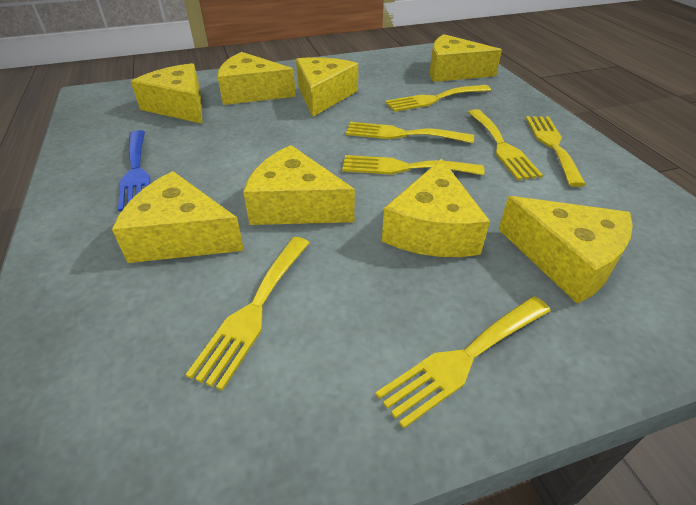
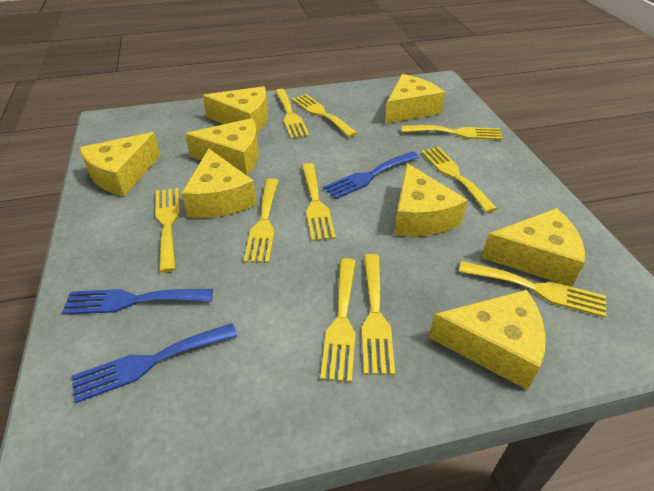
blue fork: [118,130,150,211] = 1 -> [62,289,213,315] [72,323,237,404] [323,151,420,199] = 3
yellow fork: [185,237,310,391] [342,155,484,175] [346,122,474,143] [375,296,551,429] [385,85,491,112] [468,109,543,180] [526,116,586,187] = 7 -> [155,188,180,273] [244,178,279,263] [275,89,309,139] [292,94,357,137] [302,163,336,241] [320,258,356,382] [362,254,395,375] [402,125,503,140] [421,147,497,213] [459,261,606,318] = 10

